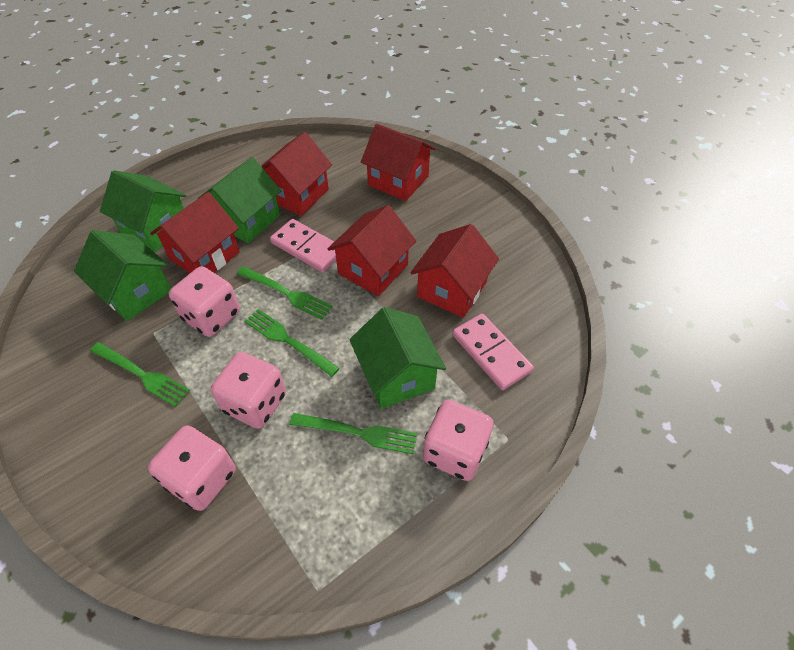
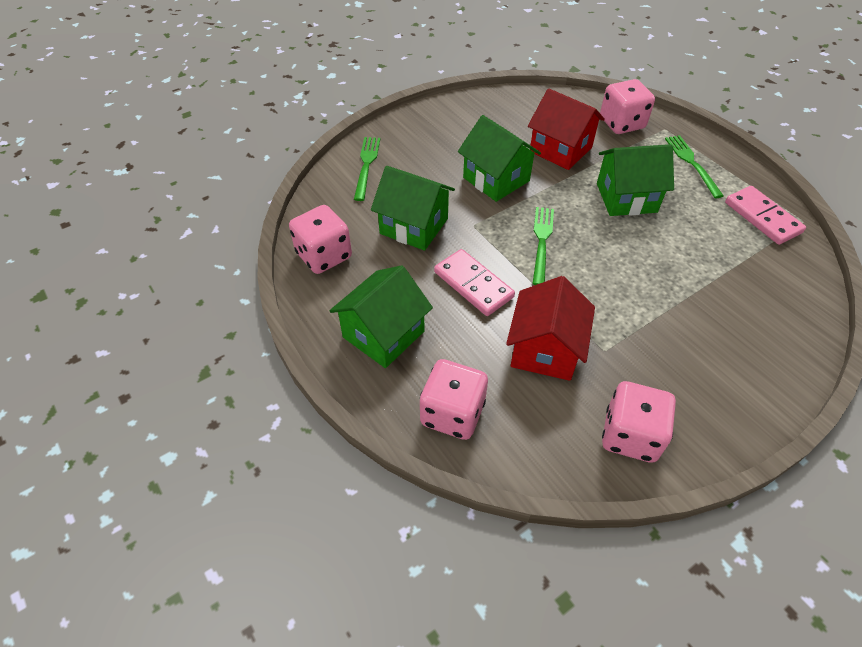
green fork: [90,342,190,407] [237,266,333,320] [244,309,340,377] [289,413,417,454] = 4 -> [354,137,380,201] [532,207,554,285] [665,135,724,198] = 3
red house: [150,192,240,273] [261,132,332,216] [328,205,416,296] [361,124,436,201] [410,224,499,318] = 5 -> [506,276,595,381] [528,88,605,170] = 2

